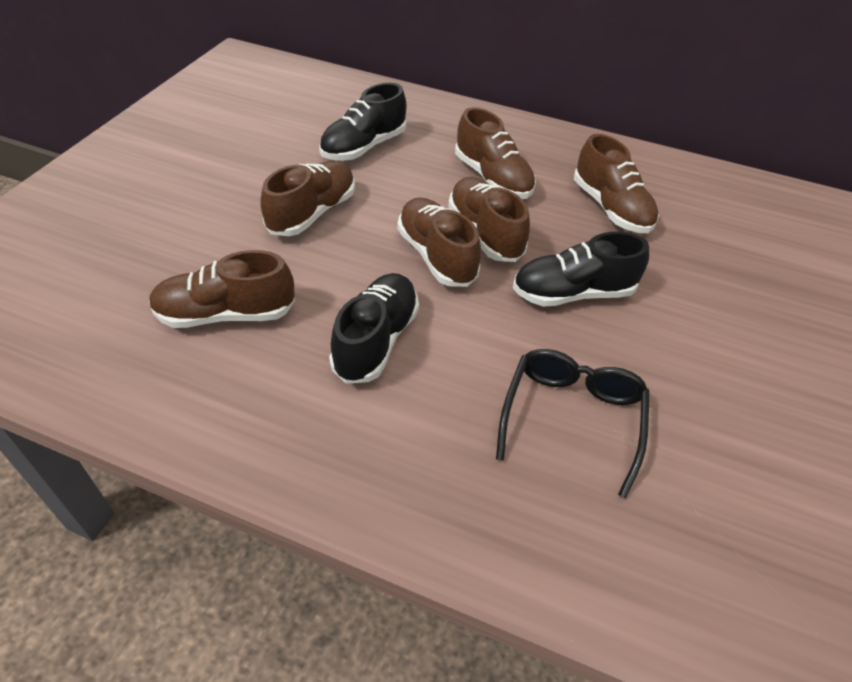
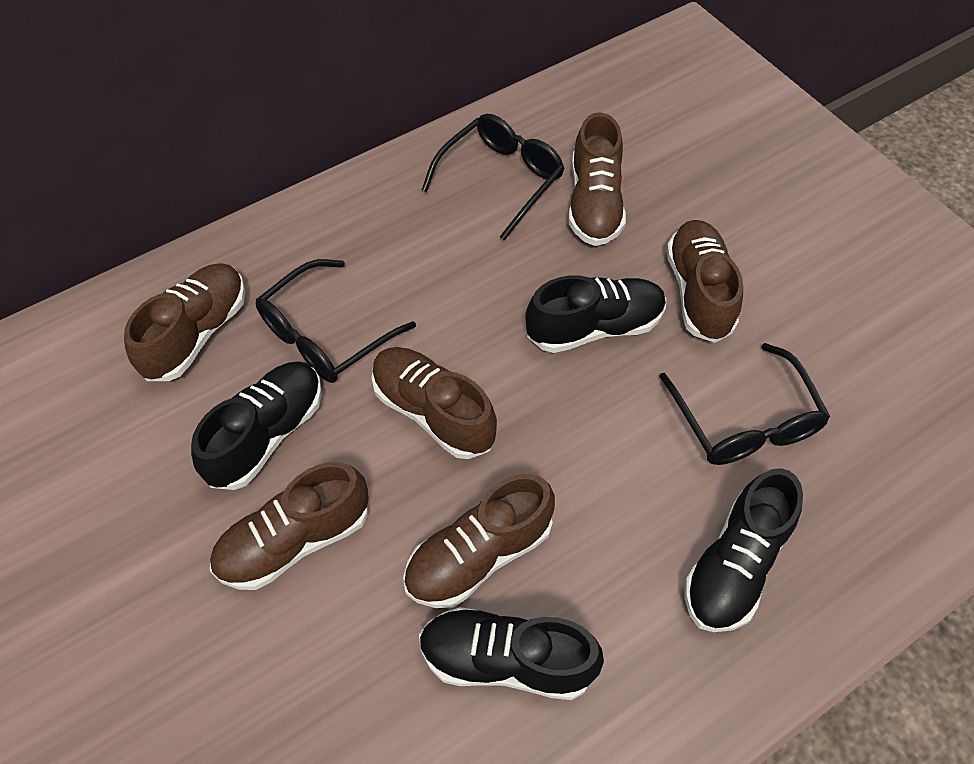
black glasses: [496,349,650,498] = 1 -> [256,259,416,383] [422,114,565,241] [659,343,830,465] = 3
black shoe: [319,83,406,161] [329,273,419,384] [513,232,649,307] = 3 -> [191,361,322,490] [419,607,604,700] [525,275,666,353] [685,468,803,632] = 4

